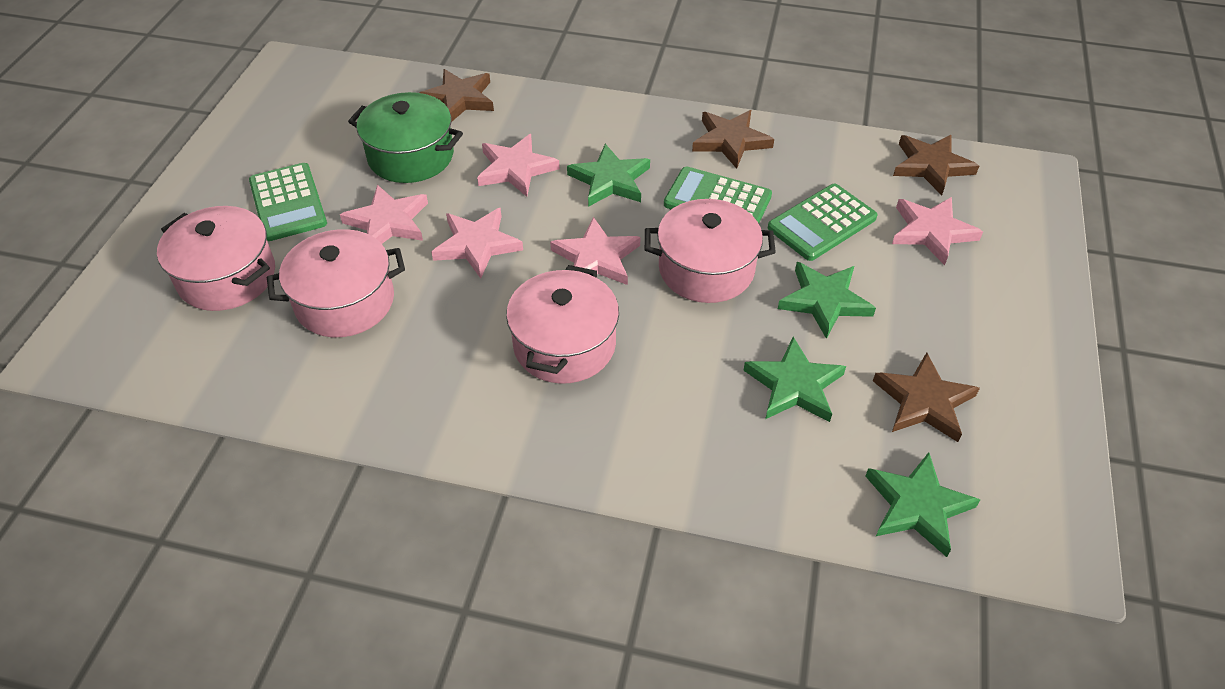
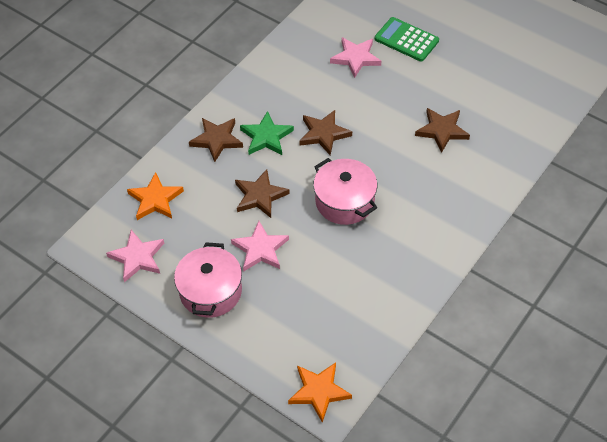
green calculator: [249,163,327,241] [664,166,772,224] [768,184,878,261] = 3 -> [375,17,439,62] = 1
green pot: [348,92,463,183] = 1 -> none = 0
green star: [567,144,650,207] [743,337,846,422] [778,262,876,339] [865,452,980,557] = 4 -> [240,111,294,155] = 1
orange star: none = 0 -> [127,172,184,220] [288,362,352,423] = 2
pink pot: [157,206,275,311] [267,229,405,337] [506,265,619,384] [645,199,776,303] = 4 -> [174,242,242,318] [313,158,377,225] = 2
pink star: [340,185,428,244] [431,208,523,279] [477,134,560,197] [550,217,640,285] [892,197,983,265] = 5 -> [106,230,164,282] [231,221,289,271] [330,37,381,78] = 3

